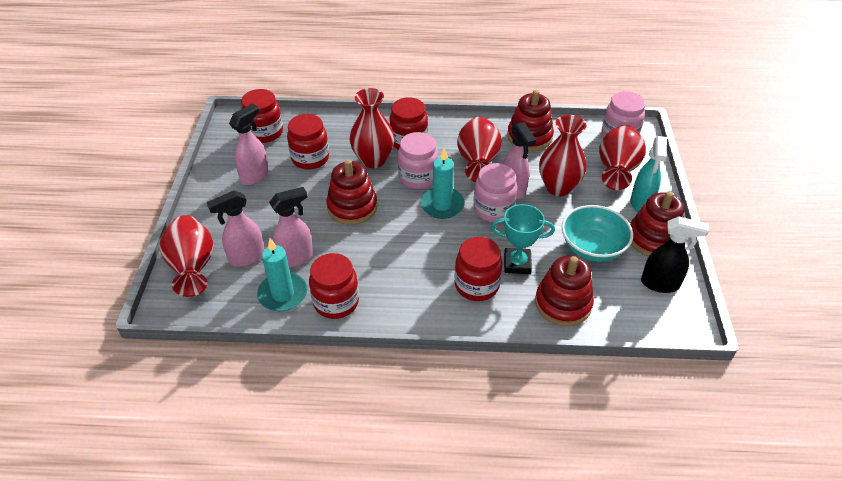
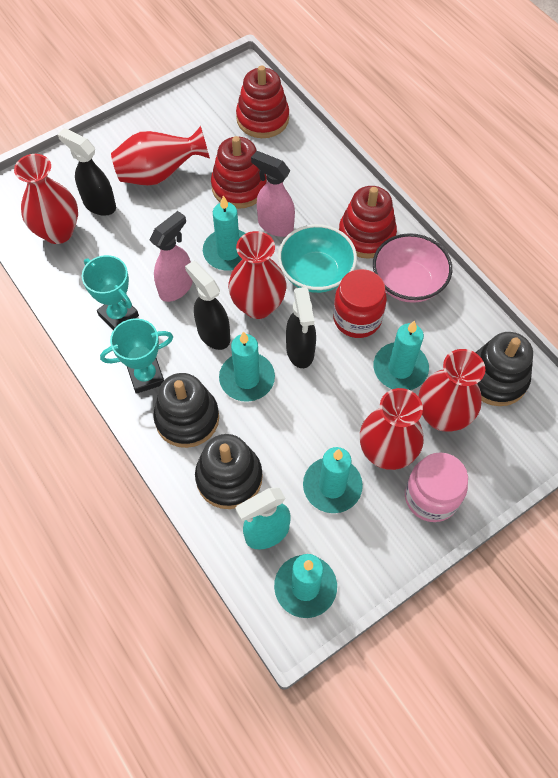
black spray bottle: [641,216,709,293] = 1 -> [58,128,116,216] [185,261,230,350] [286,287,316,368] = 3
black stacking toy: none = 0 -> [153,373,219,448] [195,434,263,509] [475,332,533,406] = 3
pink bowl: none = 0 -> [373,233,452,303] = 1
pink jar: [398,132,438,189] [474,163,518,222] [602,91,646,137] = 3 -> [405,452,468,522] = 1
pink spray bottle: [207,190,265,267] [229,104,269,185] [269,187,313,267] [503,122,536,199] = 4 -> [150,211,193,302] [251,151,295,237] = 2
red jar: [241,89,283,143] [287,114,329,170] [309,253,359,319] [389,97,428,150] [455,237,503,301] = 5 -> [333,269,387,338] = 1
red stacking toy: [326,159,377,225] [507,90,554,151] [535,256,594,326] [630,191,684,257] = 4 -> [211,136,267,209] [236,65,289,138] [339,186,397,259] = 3
turquoise candle: [257,238,307,311] [420,148,465,219] = 2 -> [203,195,246,271] [219,331,275,402] [274,554,337,618] [303,447,363,513] [374,320,429,390] = 5
turquoise trophy: [491,204,555,274] = 1 -> [82,255,139,330] [100,318,173,394] = 2

